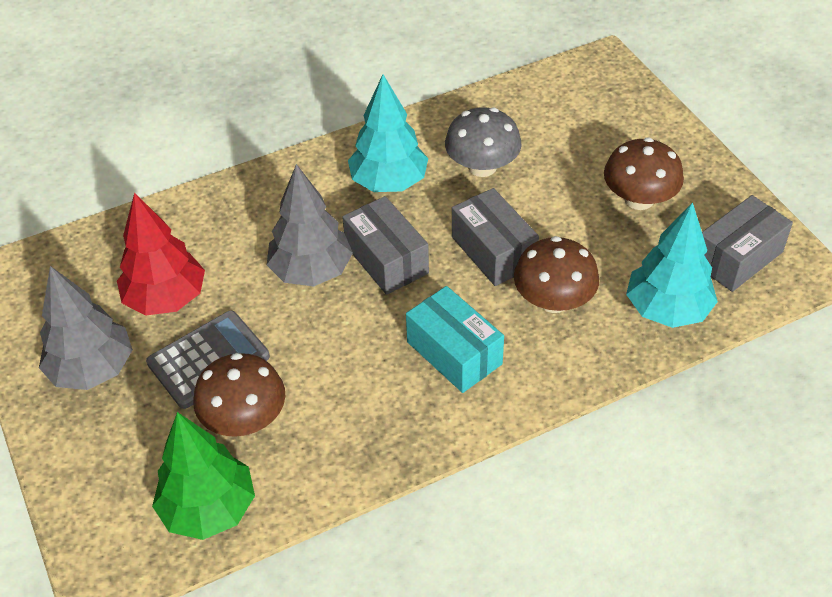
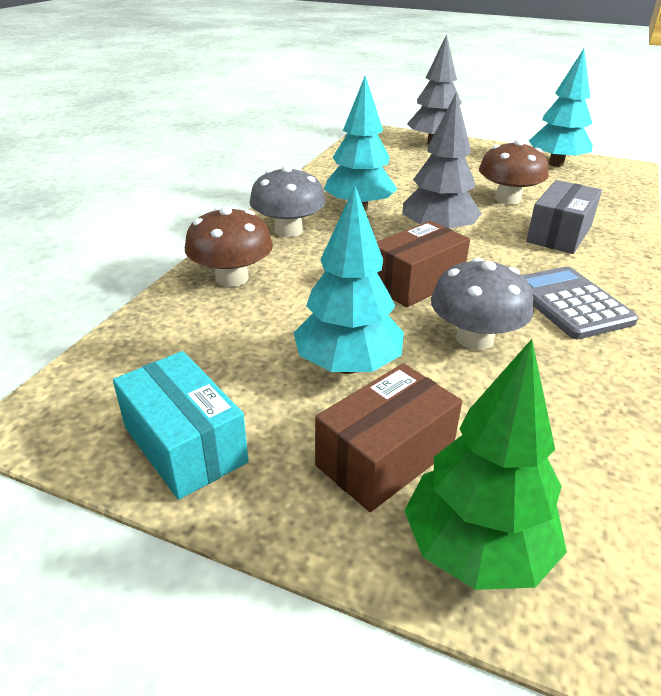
brown box: none = 0 -> [315,363,462,512] [377,221,470,307] = 2
brown mushroom: [193,353,285,437] [514,236,599,313] [604,137,684,210] = 3 -> [185,207,273,287] [479,139,549,205] = 2
grey box: [342,196,429,295] [452,188,539,286] [702,195,793,292] = 3 -> [526,180,602,254] = 1
grey mushroom: [445,107,522,177] = 1 -> [249,165,326,237] [431,257,534,350] = 2
red tree: [117,193,205,316] = 1 -> none = 0
turquoise tree: [348,74,428,192] [626,202,718,328] = 2 -> [293,186,404,374] [324,76,398,211] [529,49,592,167] = 3

